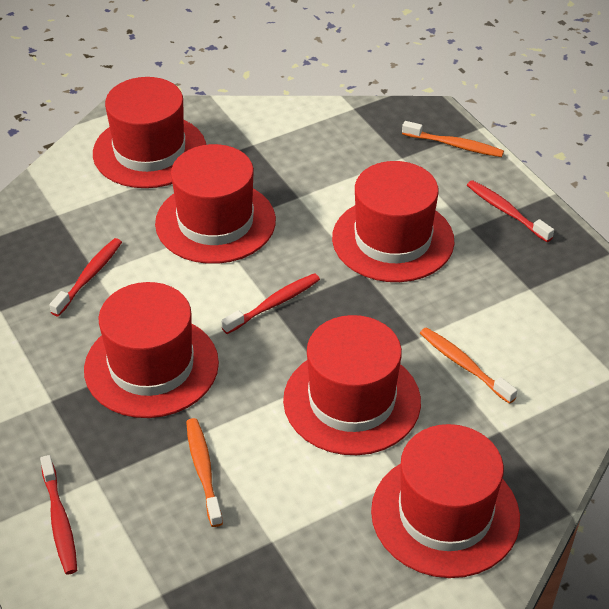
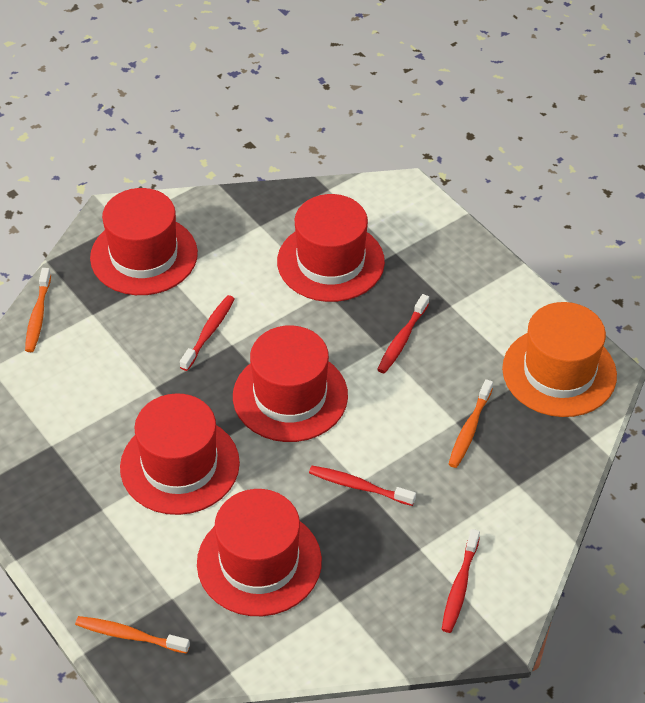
orange hat: none = 0 -> [502,302,617,417] = 1
red hat: [84,282,219,418] [93,77,206,188] [155,144,276,264] [283,315,421,455] [332,161,454,282] [371,424,520,578] = 6 -> [90,188,198,295] [120,393,240,515] [197,489,322,616] [233,325,348,442] [277,194,385,302] = 5

